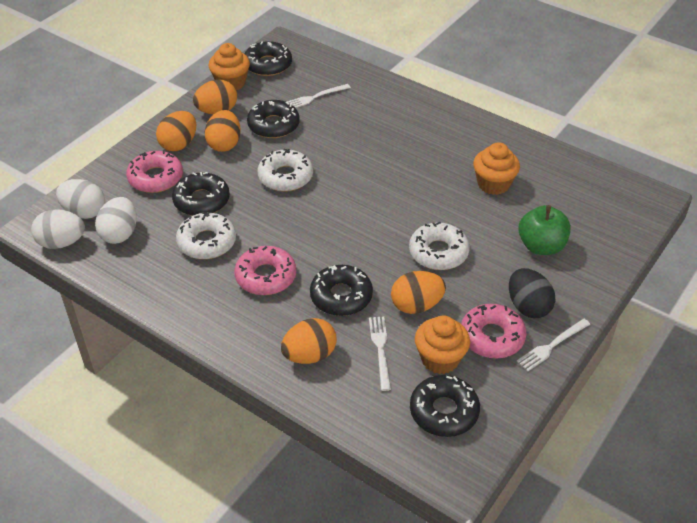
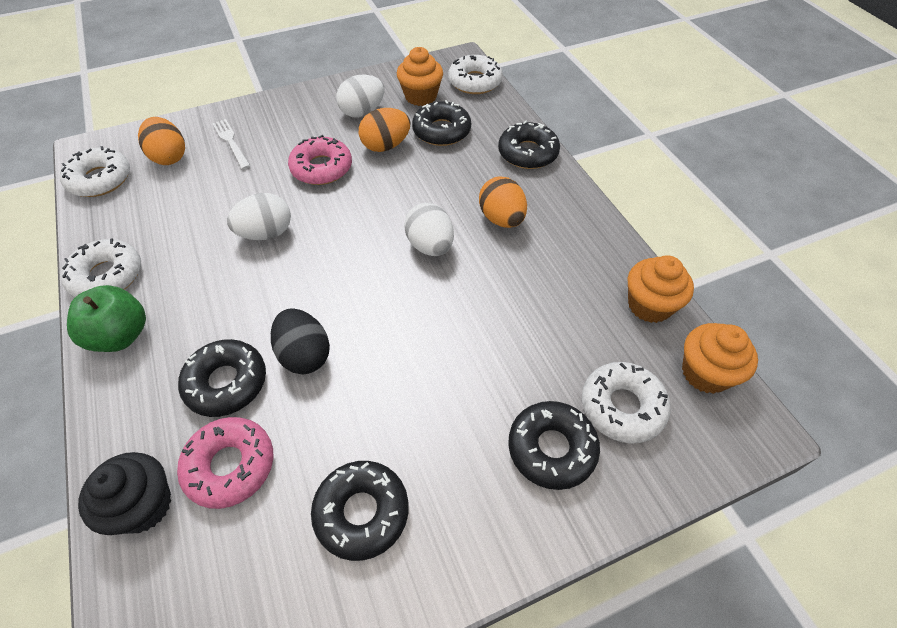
black cupcake: none = 0 -> [78,452,171,535] = 1
orange egg: [156,111,196,151] [193,80,237,114] [205,110,241,152] [281,318,337,364] [391,271,446,314] = 5 -> [138,117,185,165] [359,108,411,152] [479,176,527,228] = 3
pink donut: [126,150,183,193] [235,246,296,295] [461,304,526,358] = 3 -> [177,417,273,509] [288,135,352,185] = 2
white donut: [176,212,236,259] [257,149,313,192] [409,222,470,270] = 3 -> [60,146,130,197] [60,238,141,297] [448,55,503,94] [582,362,671,444] = 4
white fork: [287,84,351,108] [369,317,391,391] [516,319,590,371] = 3 -> [212,119,250,169] = 1

